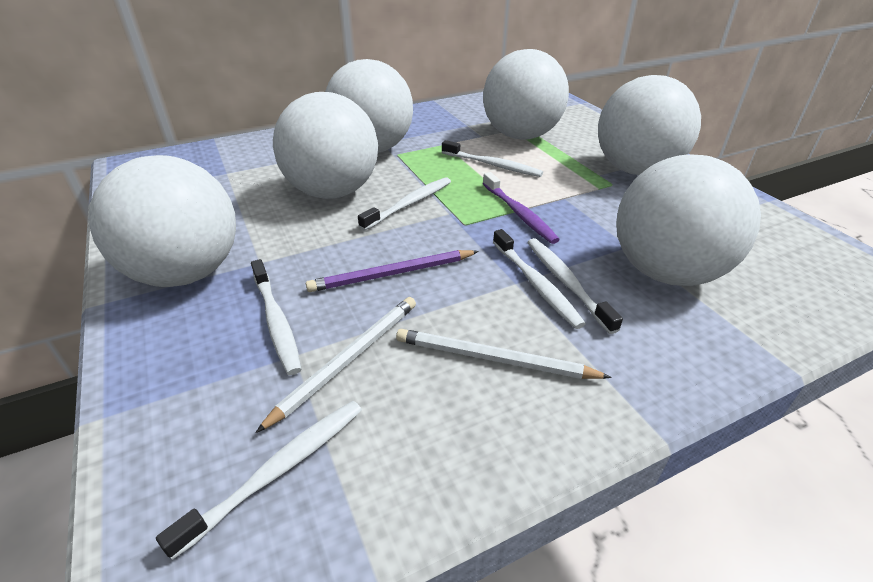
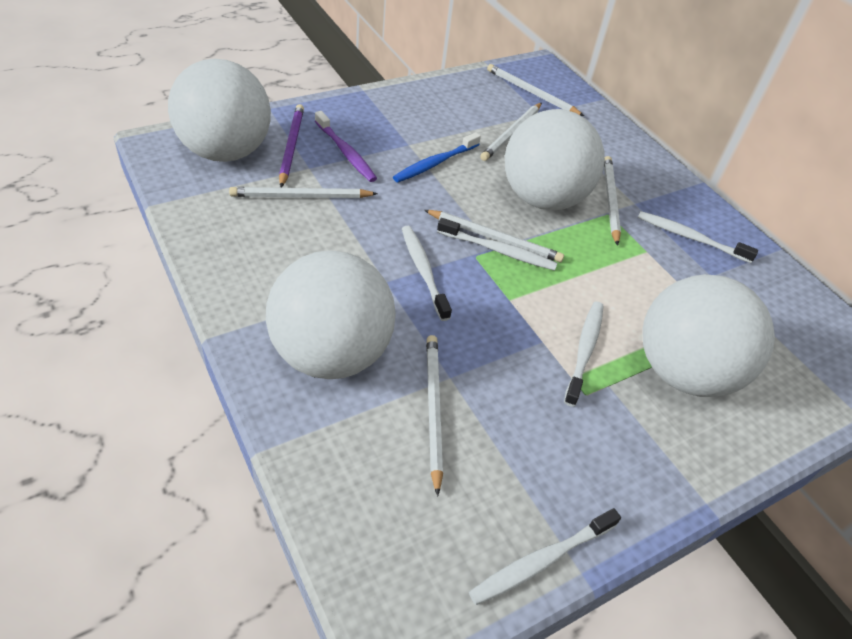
blue toothbrush: none = 0 -> [393,132,481,183] = 1
white ball: [89,155,236,287] [273,92,378,199] [325,59,413,153] [483,49,569,140] [598,75,701,175] [616,155,761,286] = 6 -> [168,59,271,162] [266,250,396,379] [505,109,605,210] [642,274,775,397] = 4
white pencil: [255,297,416,433] [396,329,612,379] = 2 -> [229,187,378,198] [424,210,564,262] [426,335,443,497] [480,103,542,161] [487,64,584,116] [604,156,621,246] = 6
white toothbrush: [156,401,362,560] [251,259,302,375] [358,177,451,231] [442,140,543,177] [493,229,586,329] [527,238,623,334] = 6 -> [402,226,452,321] [437,218,557,271] [469,508,621,605] [564,302,603,407] [638,211,758,263] = 5

